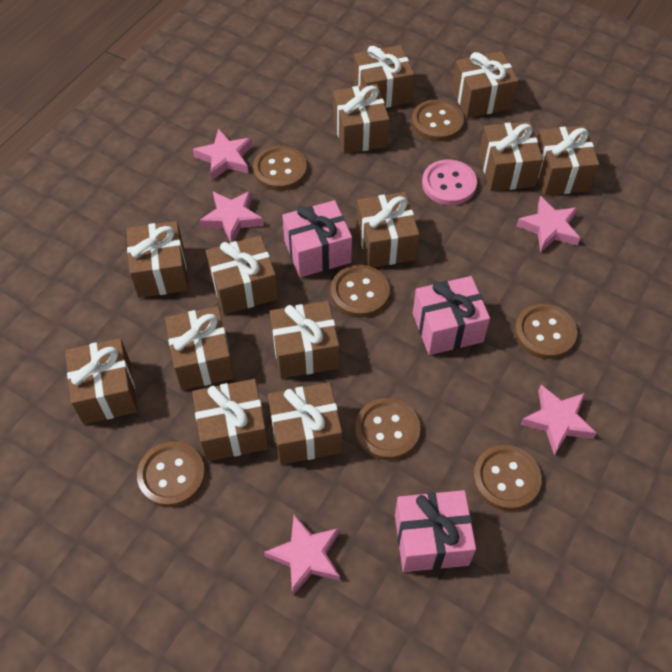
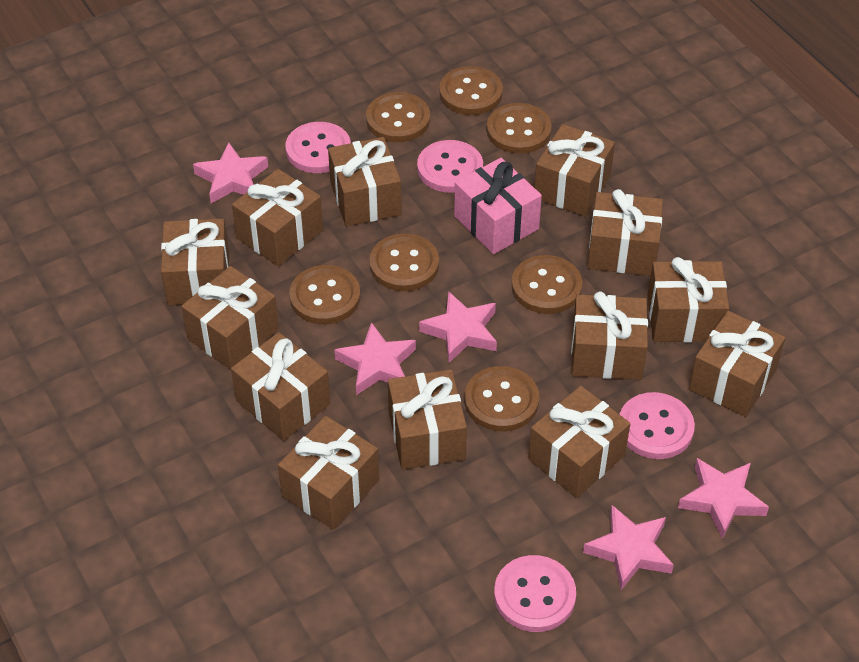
pink button: [422,159,477,205] = 1 -> [285,122,351,173] [417,140,483,193] [494,555,576,632] [619,392,695,459] = 4
pink gift: [282,200,352,277] [395,490,476,572] [413,276,490,355] = 3 -> [454,158,542,254] = 1

